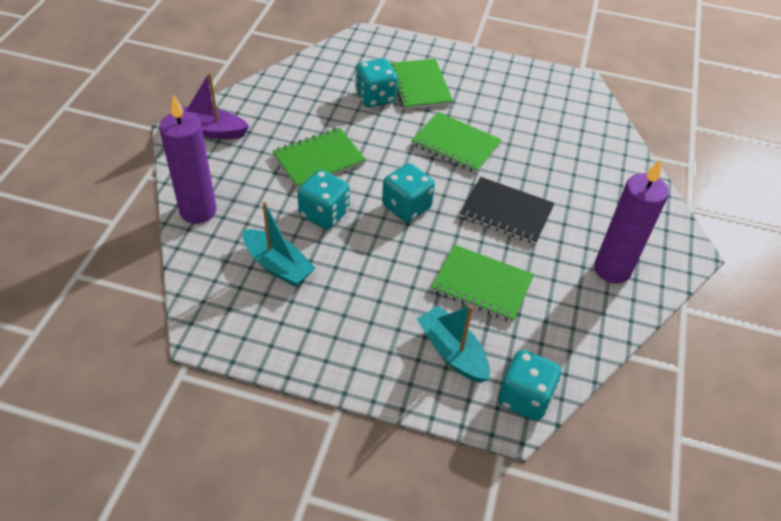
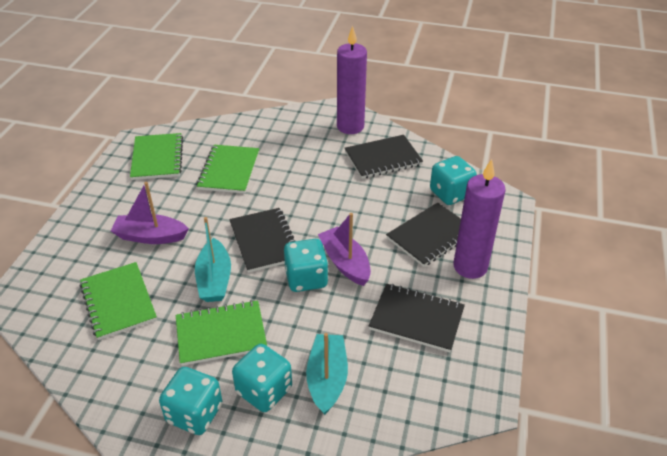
black notebook: [460,177,555,244] = 1 -> [229,208,295,273] [345,135,423,179] [369,284,465,352] [386,202,461,267] = 4
purple boat: [182,72,249,139] = 1 -> [111,182,189,244] [318,213,371,286] = 2

